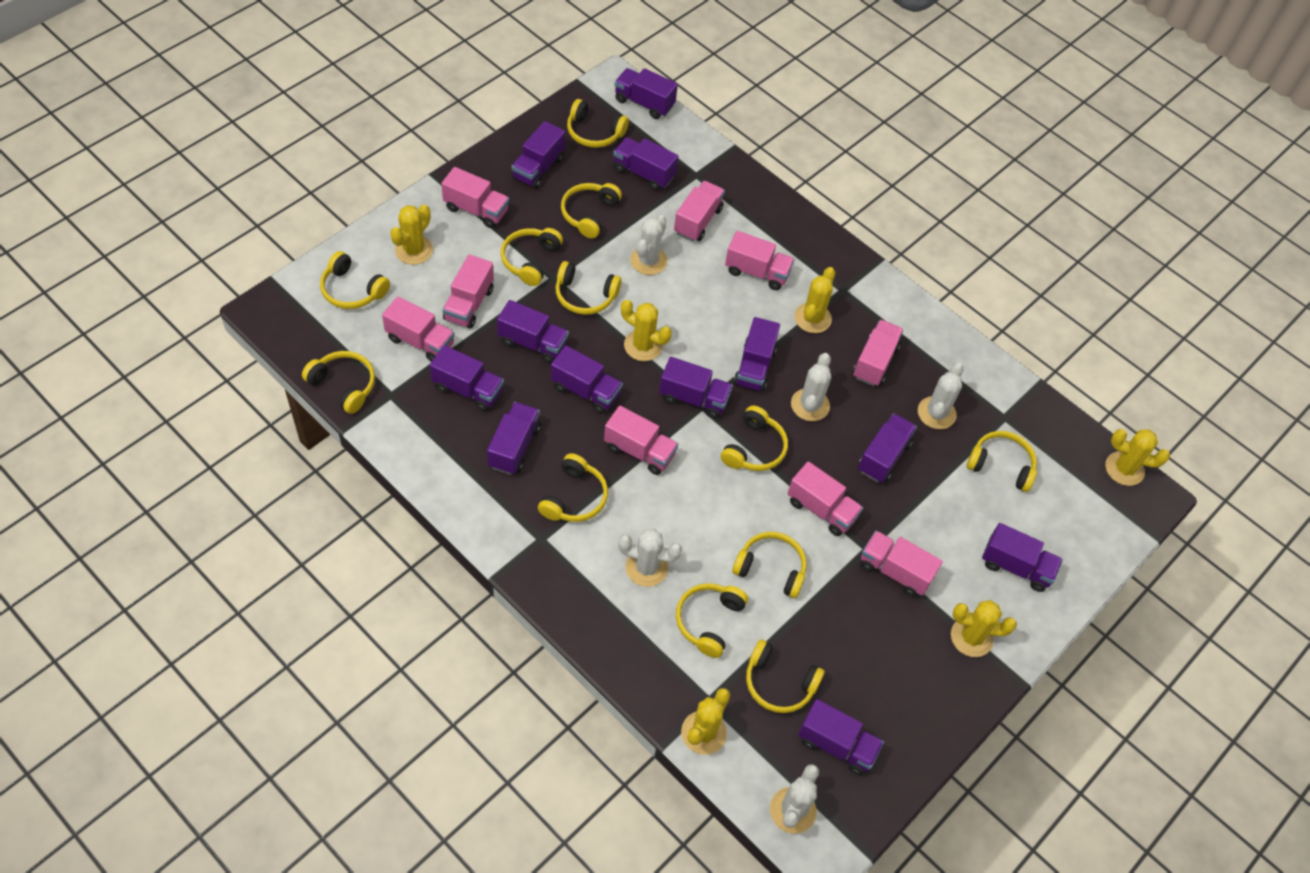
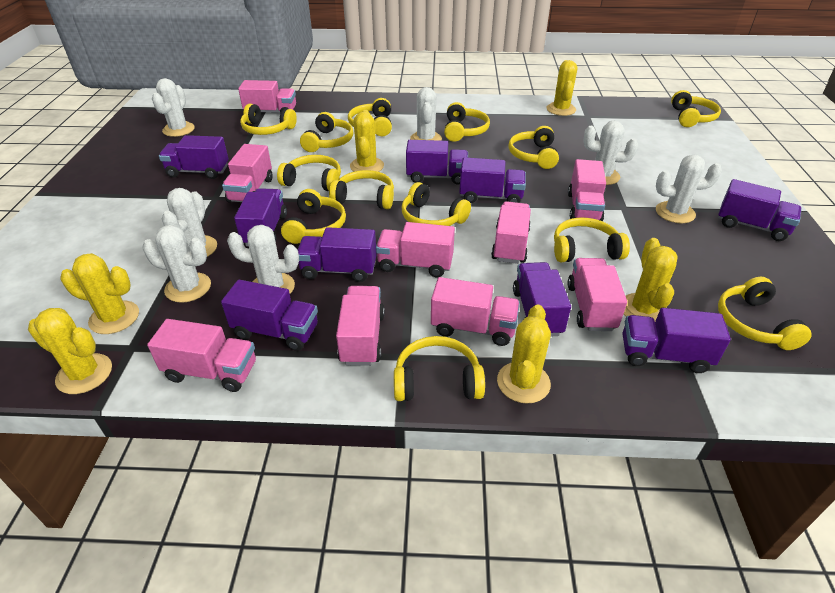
purple truck: [430,345,504,411] [487,402,541,475] [497,300,569,364] [512,121,565,189] [551,346,623,414] [613,137,678,191] [615,68,678,119] [659,357,733,418] [734,317,780,392] [798,699,884,775] [858,413,917,483] [982,523,1063,592] = 12 -> [159,135,229,179] [221,280,318,351] [234,188,287,246] [298,227,377,282] [406,140,468,185] [459,157,526,203] [513,262,571,336] [622,308,731,373] [718,179,802,241] = 9
white cactus: [618,529,682,587] [630,215,667,275] [770,764,819,834] [791,353,831,421] [918,363,964,429] = 5 -> [142,225,211,303] [152,78,195,137] [162,188,217,257] [227,225,299,294] [410,87,442,141] [583,121,638,185] [656,154,722,223] = 7
yellow headphones: [302,351,375,414] [320,251,390,309] [501,228,563,286] [538,453,608,522] [555,261,621,315] [561,183,622,239] [567,99,629,148] [676,583,748,658] [721,406,788,471] [732,532,807,598] [746,639,825,713] [967,431,1037,492] = 12 -> [240,104,297,135] [277,155,341,191] [281,189,346,244] [300,112,353,152] [329,170,394,209] [348,98,392,136] [394,336,485,401] [402,182,471,226] [444,102,490,142] [508,126,559,169] [554,217,630,262] [671,90,721,127] [718,277,812,350] = 13

